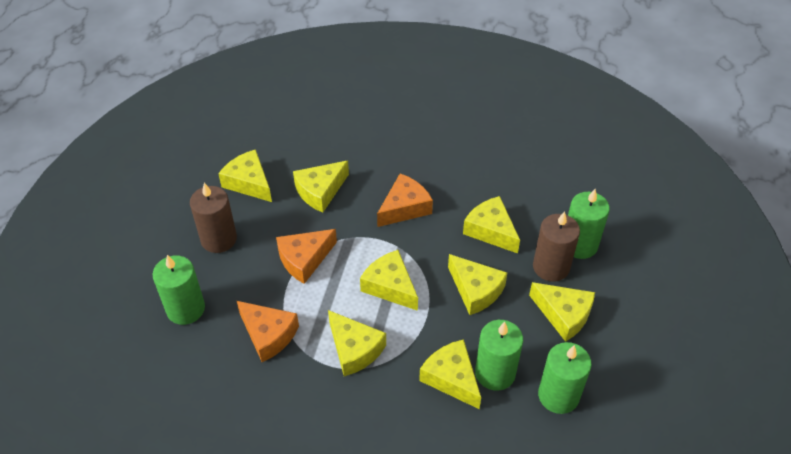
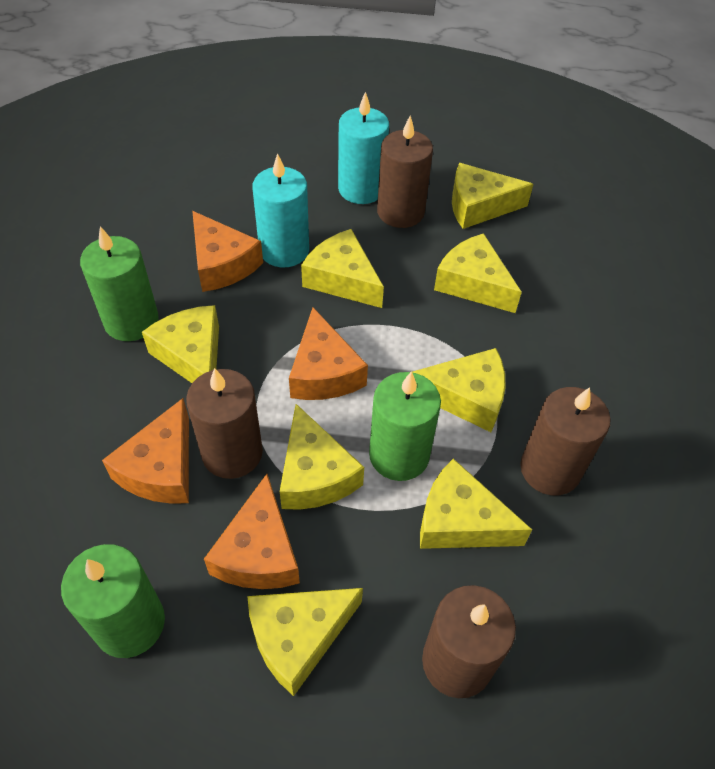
brown candle: [190,183,237,253] [533,211,580,282] = 2 -> [186,368,263,479] [377,116,433,228] [422,585,516,698] [520,387,611,495] = 4
green candle: [153,255,205,325] [475,320,523,391] [538,342,592,414] [568,189,610,259] = 4 -> [61,544,165,658] [80,226,159,341] [369,371,441,481] = 3
orange cheese: [237,301,299,362] [276,229,337,284] [377,173,433,227] = 3 -> [102,398,189,504] [192,211,263,292] [204,474,300,589] [289,307,368,400] = 4
turquoise candle: none = 0 -> [252,153,309,267] [338,92,389,204] = 2

